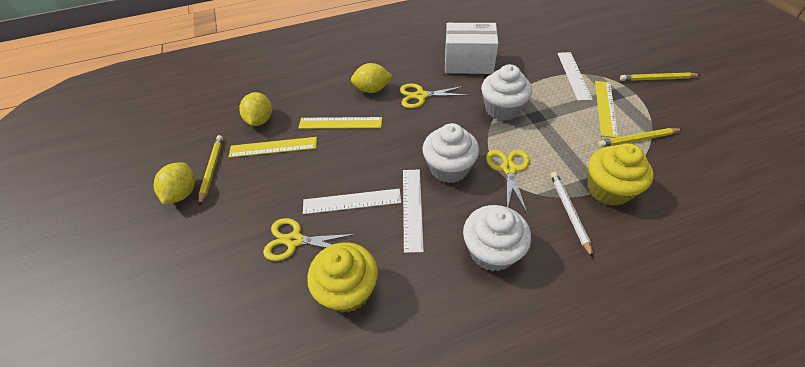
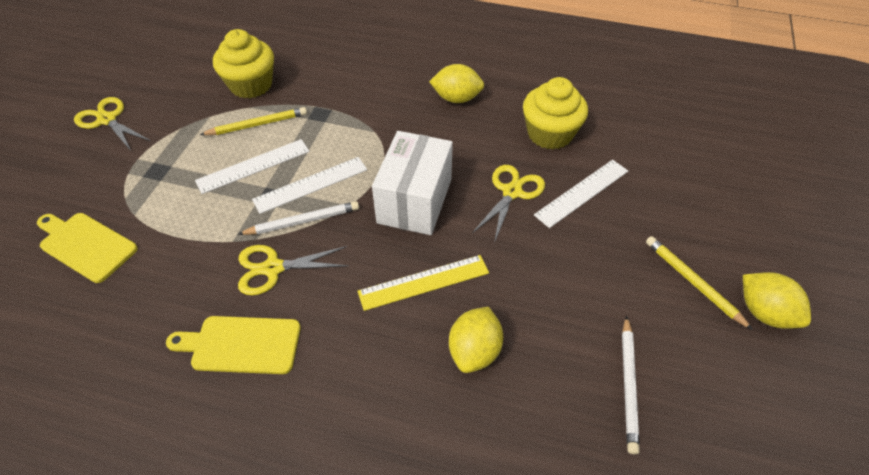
white cupcake: [422,123,479,183] [463,205,531,272] [481,64,532,121] = 3 -> none = 0
white pencil: [550,172,594,258] = 1 -> [238,201,359,235] [622,316,640,454] = 2
yellow cutting board: none = 0 -> [37,213,138,283] [166,316,301,374] = 2
yellow pencil: [199,135,223,206] [598,128,682,147] [620,72,700,81] = 3 -> [200,107,307,135] [646,236,753,330] = 2
yellow ruler: [228,137,317,158] [298,117,382,129] [595,81,618,138] = 3 -> [358,255,489,311] = 1

